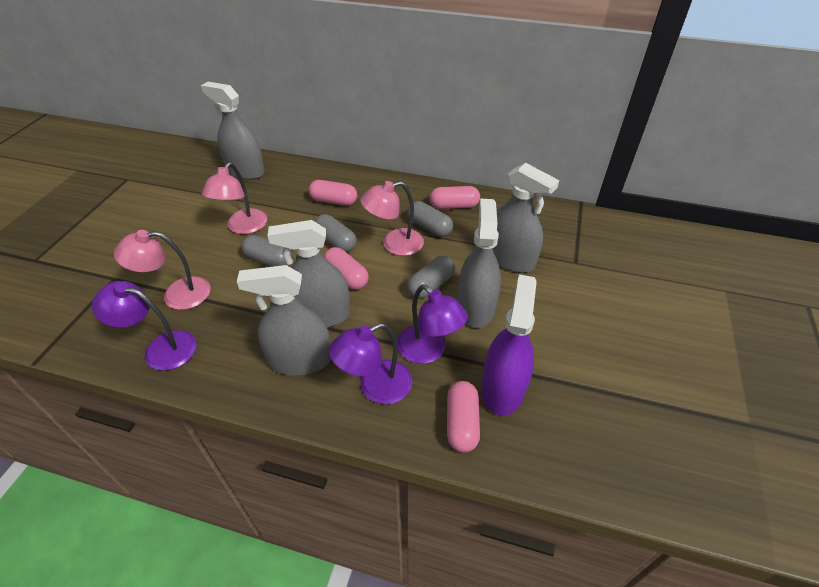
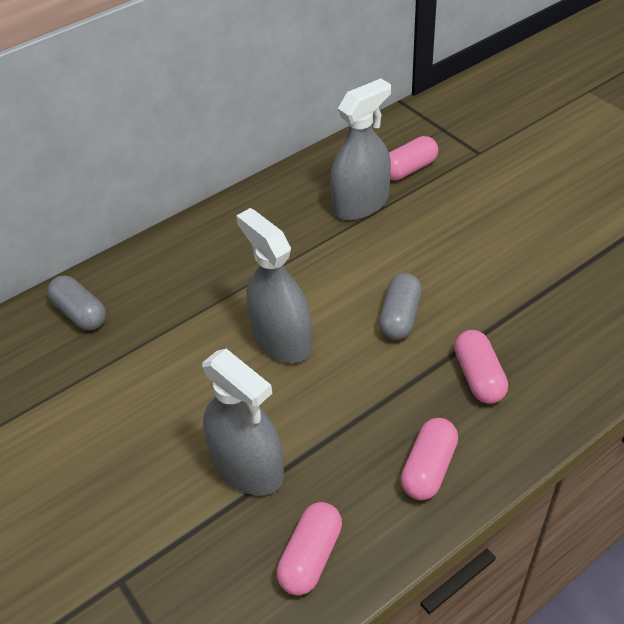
grey capsule: [241,235,292,267] [315,214,357,252] [407,256,455,299] [408,201,453,237] = 4 -> [47,275,106,330] [379,273,422,340] = 2
grey spray bottle: [201,82,265,180] [237,265,331,375] [267,220,350,328] [458,199,501,328] [493,163,559,273] = 5 -> [202,349,284,496] [236,208,312,363] [330,79,391,220] = 3
pink lamp: [114,230,211,310] [202,162,267,234] [360,181,424,256] = 3 -> none = 0
purple lamp: [92,281,197,371] [329,323,412,405] [397,284,468,364] = 3 -> none = 0
purple spray bottle: [481,274,537,416] = 1 -> none = 0

